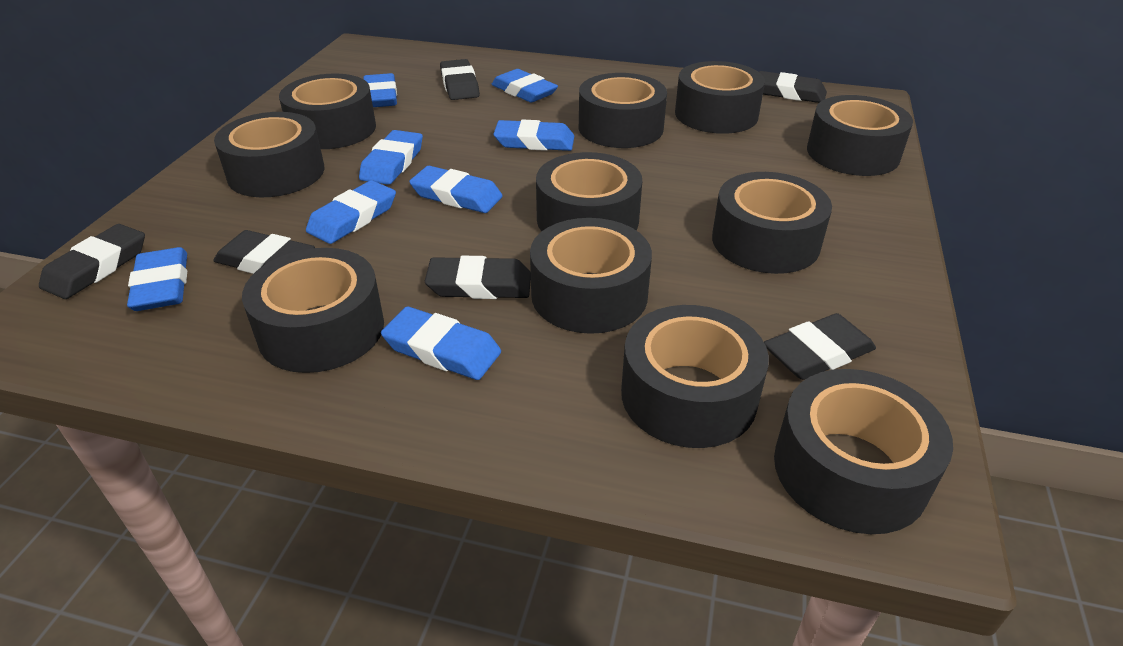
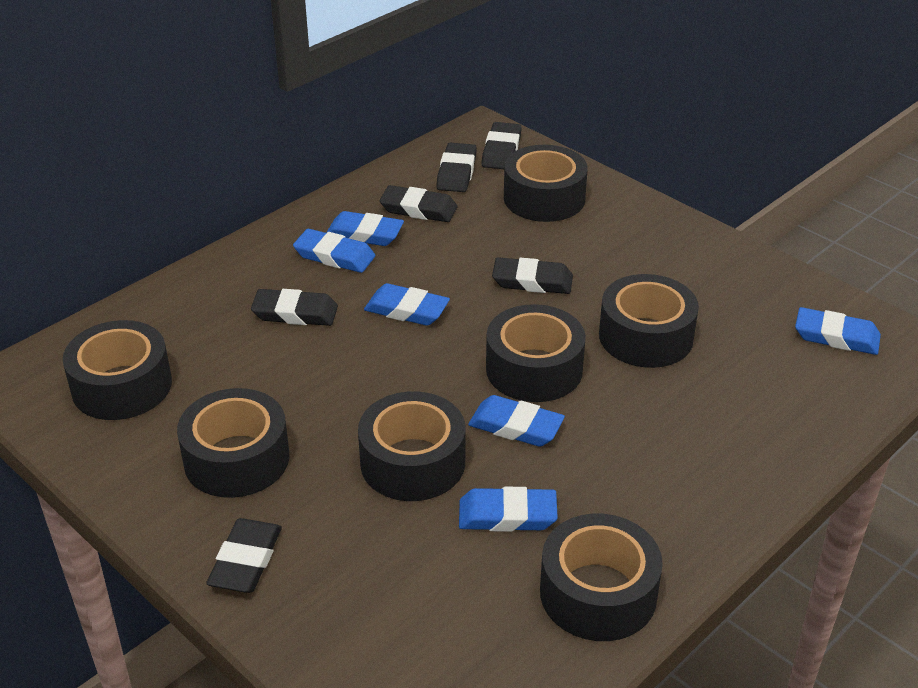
black tape: [214,112,324,197] [242,248,384,373] [279,74,376,149] [530,218,652,334] [536,152,642,232] [579,73,667,148] [621,305,769,448] [675,61,765,134] [712,172,832,274] [774,369,953,534] [807,95,913,176] = 11 -> [63,320,172,420] [177,388,290,498] [358,391,465,501] [486,304,586,402] [504,145,588,222] [540,514,663,641] [599,274,699,368] = 7
blue eraser: [127,247,187,311] [306,180,396,244] [359,130,423,185] [363,73,397,107] [381,307,501,380] [409,166,503,213] [492,69,558,103] [494,119,574,151] = 8 -> [293,229,375,273] [326,211,404,246] [364,283,450,326] [459,487,558,532] [468,395,565,447] [795,307,881,355] = 6

